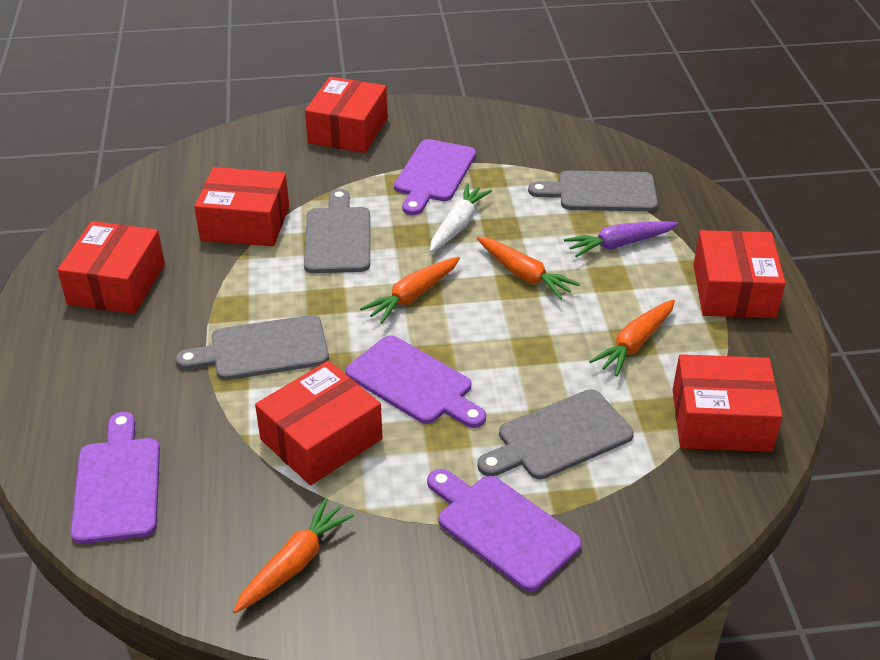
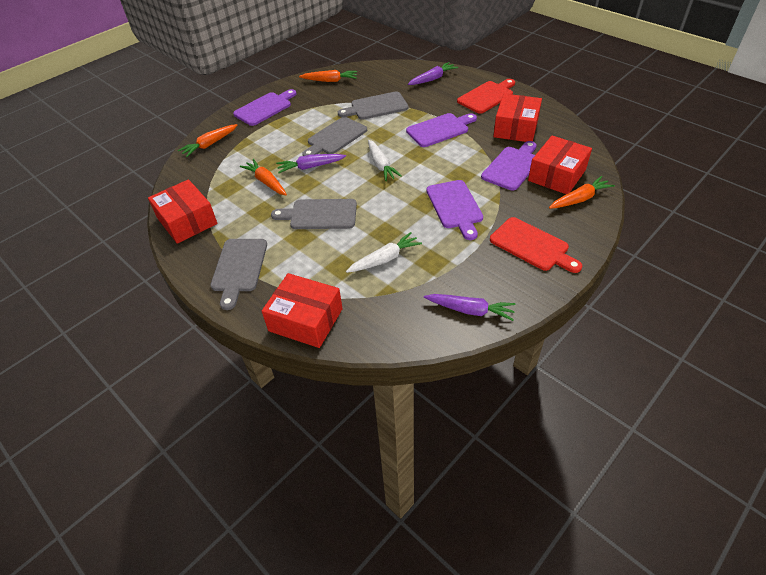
purple carrot: [564,221,678,257] = 1 -> [276,154,346,173] [408,62,458,85] [424,294,516,321] = 3
red box: [57,221,165,314] [194,167,289,247] [255,361,383,485] [305,77,388,153] [673,354,783,452] [693,230,786,318] = 6 -> [148,179,218,244] [262,273,343,348] [493,94,542,142] [528,136,592,194] = 4
red cutting board: none = 0 -> [457,79,515,114] [490,217,582,273] = 2
white carrot: [430,183,492,252] = 1 -> [346,232,422,273] [368,140,402,181] = 2

